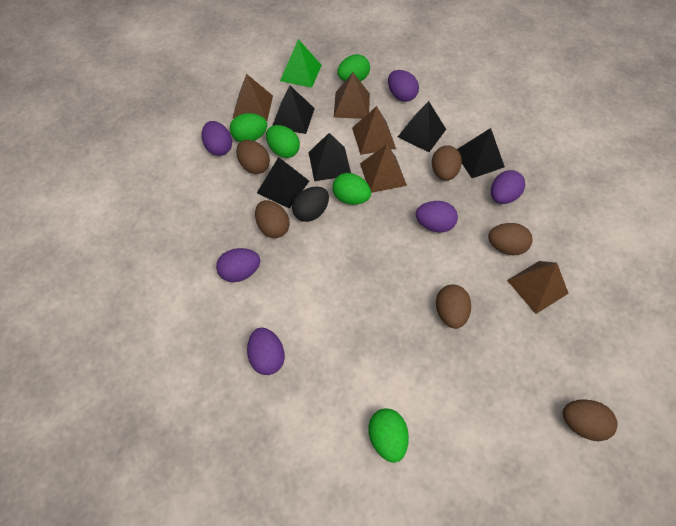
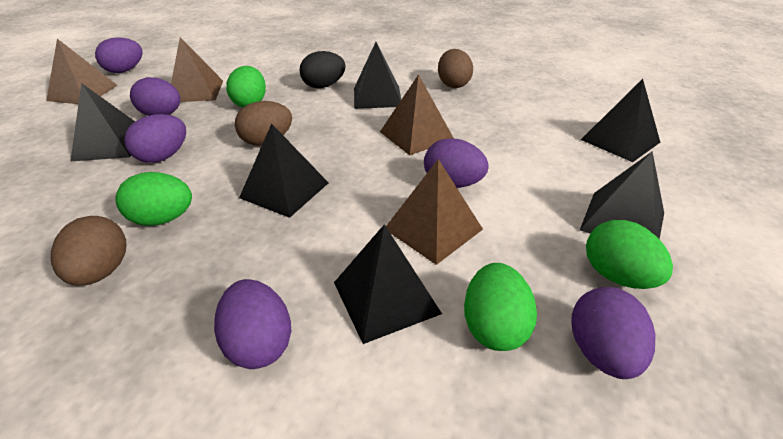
black pyramid: [257,157,309,209] [272,86,315,134] [308,133,351,181] [398,101,446,152] [457,128,505,178] = 5 -> [70,83,135,162] [239,123,329,218] [334,224,442,344] [354,42,401,109] [580,151,664,239] [581,79,660,162] = 6
brown egg: [236,140,270,174] [255,200,290,238] [432,145,462,181] [436,285,471,329] [488,223,532,255] [563,399,618,441] = 6 -> [51,216,126,286] [235,101,292,146] [438,49,473,88] = 3
brown pyramid: [233,74,273,121] [334,73,370,119] [352,106,396,155] [360,144,407,193] [507,261,569,314] = 5 -> [46,39,118,104] [171,37,223,102] [380,74,453,155] [386,159,483,265] = 4
green egg: [230,113,267,142] [266,125,300,158] [332,173,371,205] [337,54,370,81] [368,408,409,463] = 5 -> [116,172,192,226] [226,66,266,107] [464,263,537,351] [586,220,673,289] = 4
green pyramid: [280,39,322,88] = 1 -> none = 0

